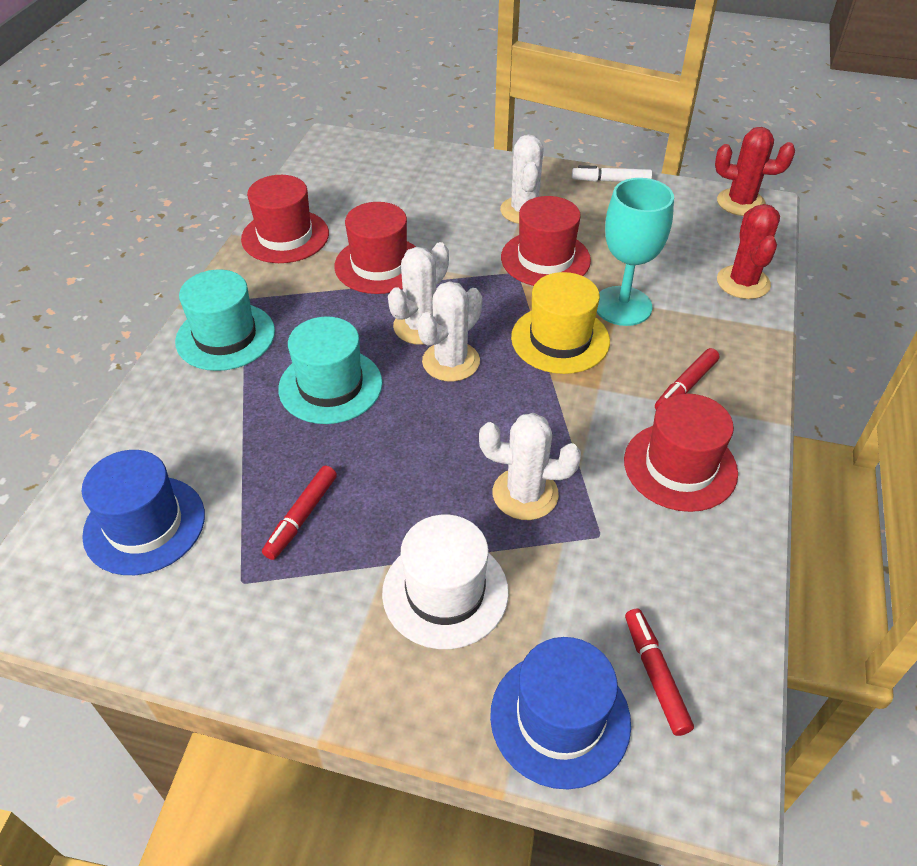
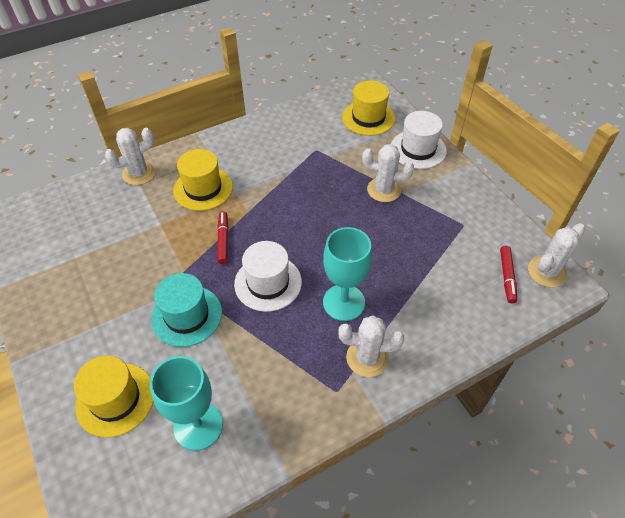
blue hat: [82,450,205,575] [490,637,631,789] = 2 -> none = 0
red cactus: [715,127,795,216] [717,204,780,299] = 2 -> none = 0
red hat: [241,175,329,263] [334,202,416,294] [501,196,591,286] [624,394,738,512] = 4 -> none = 0
red marker: [262,466,337,560] [625,608,694,736] [655,348,719,410] = 3 -> [217,211,229,264] [500,246,517,303] = 2
turquoise goblet: [597,178,674,326] = 1 -> [150,356,223,451] [323,227,372,321] = 2
turquoise hat: [175,269,275,371] [278,316,382,424] = 2 -> [151,273,222,347] = 1
white hat: [382,515,509,649] = 1 -> [234,241,302,312] [391,111,447,169] = 2
white marker: [572,165,652,182] = 1 -> none = 0
yellow hat: [511,272,610,374] = 1 -> [74,356,154,438] [173,149,233,211] [342,80,395,136] = 3

